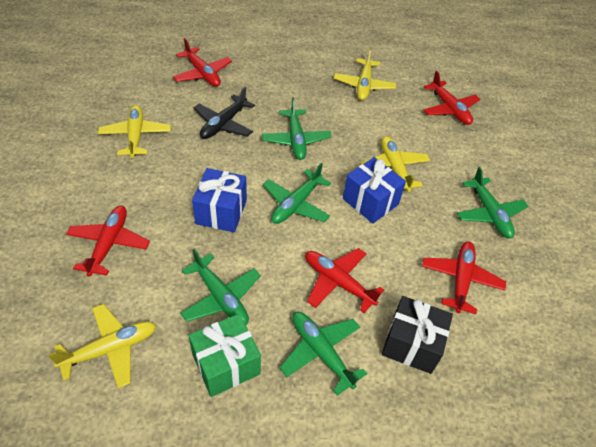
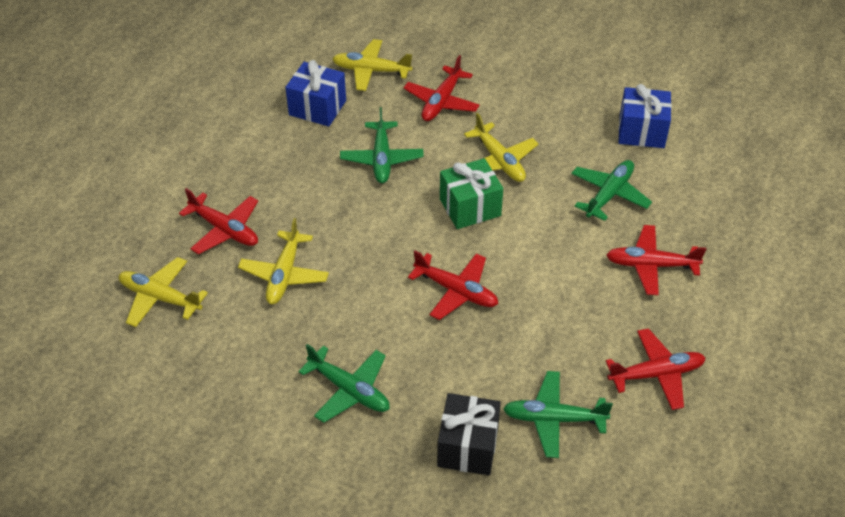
black plane: [194,87,255,139] = 1 -> none = 0
green plane: [180,249,261,325] [262,97,332,160] [263,163,331,224] [280,312,367,395] [457,167,528,238] = 5 -> [298,344,390,423] [340,107,424,183] [503,371,613,458] [571,160,652,221] = 4

